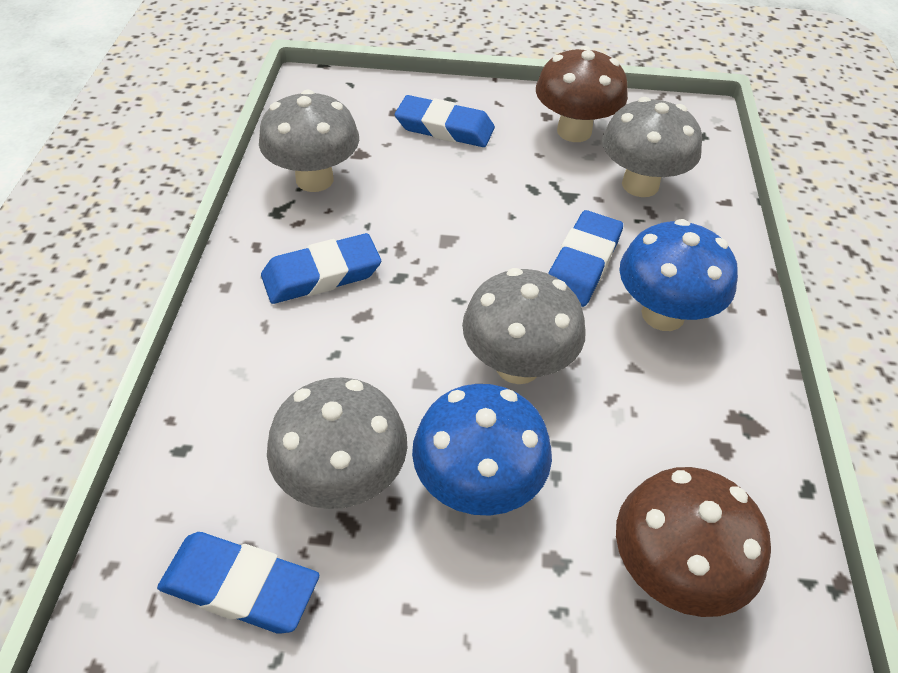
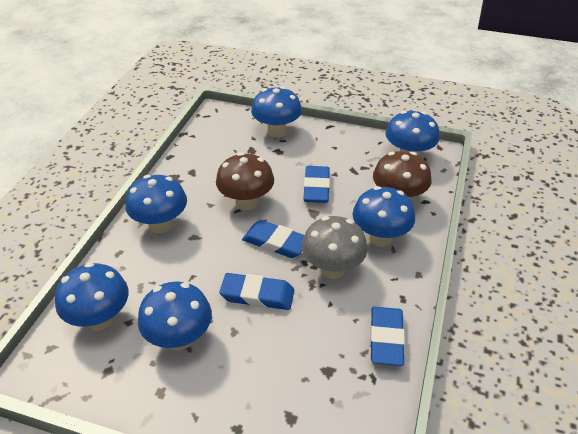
blue mushroom: [412,384,552,516] [619,219,738,331] = 2 -> [55,262,129,331] [126,175,187,233] [138,282,212,351] [251,86,302,138] [353,186,415,247] [385,111,440,155] = 6
grey mushroom: [259,90,359,192] [267,377,407,509] [462,268,586,384] [602,97,702,197] = 4 -> [302,216,367,279] = 1

